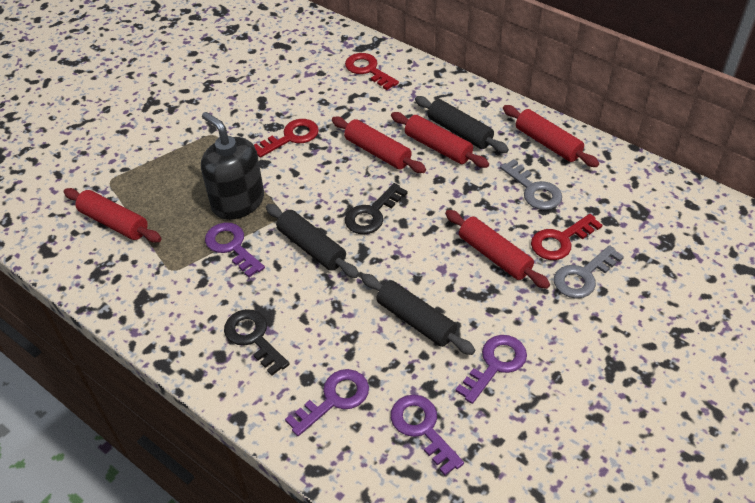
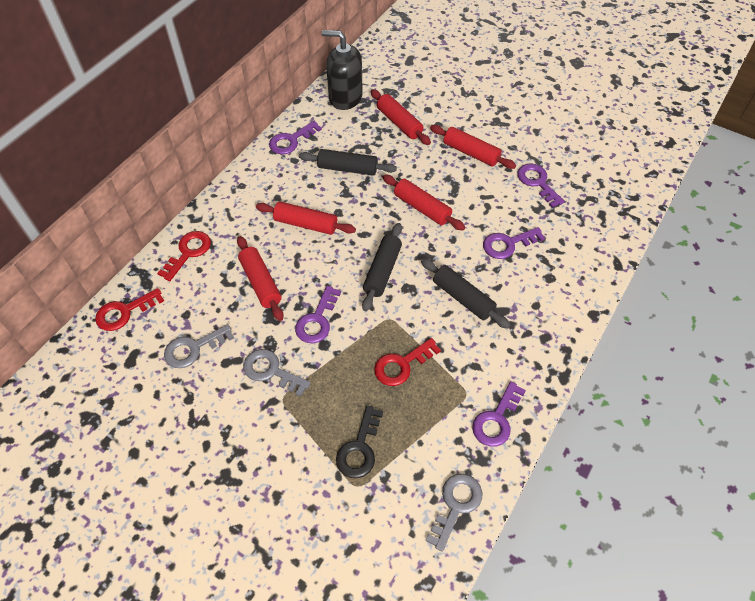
black key: [224,309,290,376] [345,183,408,234] = 2 -> [336,405,383,478] = 1
grey key: [500,159,562,210] [554,245,624,298] = 2 -> [164,324,234,368] [243,349,311,397] [425,474,482,552] = 3
purple key: [205,222,265,278] [285,369,369,436] [391,395,464,475] [455,335,527,404] = 4 -> [269,121,322,154] [295,285,341,343] [472,381,526,447] [483,227,545,259] [517,164,565,208] = 5

